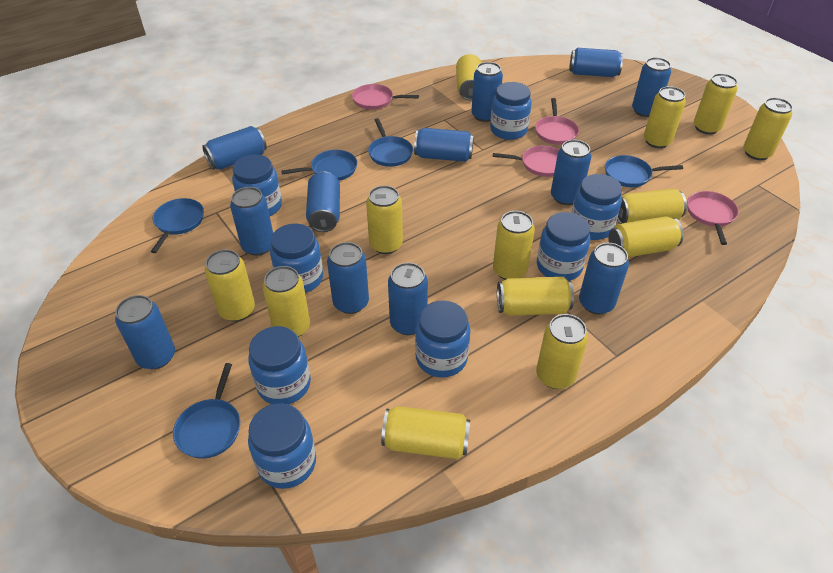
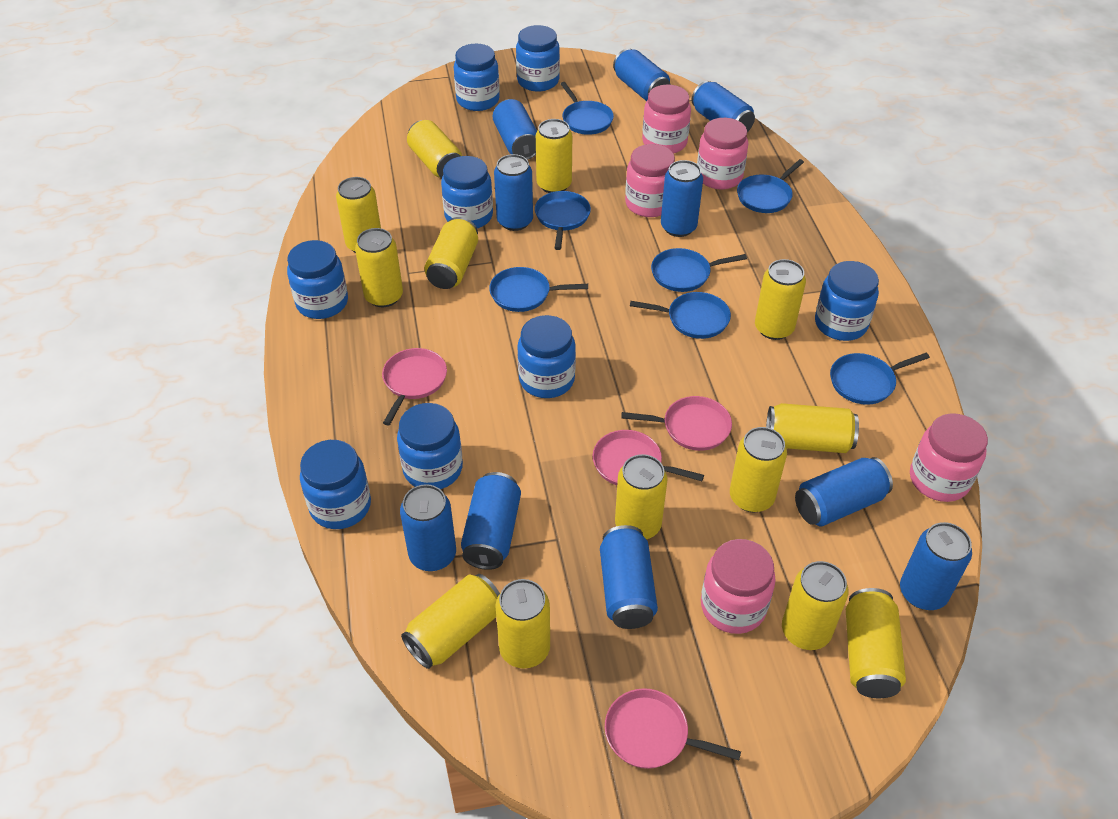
blue can: [115,295,175,369] [202,126,267,170] [230,187,273,256] [306,171,340,232] [327,242,369,314] [388,263,428,335] [414,128,474,162] [471,62,503,122] [551,140,591,205] [569,48,623,77] [579,243,629,314] [632,57,671,117] = 12 -> [400,484,456,571] [461,472,521,570] [493,99,537,160] [494,154,533,231] [600,525,658,629] [613,48,670,101] [661,160,703,237] [691,81,755,132] [795,457,893,526] [900,522,972,610] = 10
blue pan: [151,198,204,253] [173,363,240,459] [281,150,357,181] [368,118,413,167] [605,155,683,187] = 5 -> [489,267,588,312] [535,191,591,250] [560,82,614,135] [630,292,731,339] [651,248,747,292] [737,159,804,213] [830,353,930,405] = 7
pink jar: none = 0 -> [625,144,675,217] [642,85,691,154] [697,118,748,189] [701,539,776,634] [910,414,988,502] = 5

